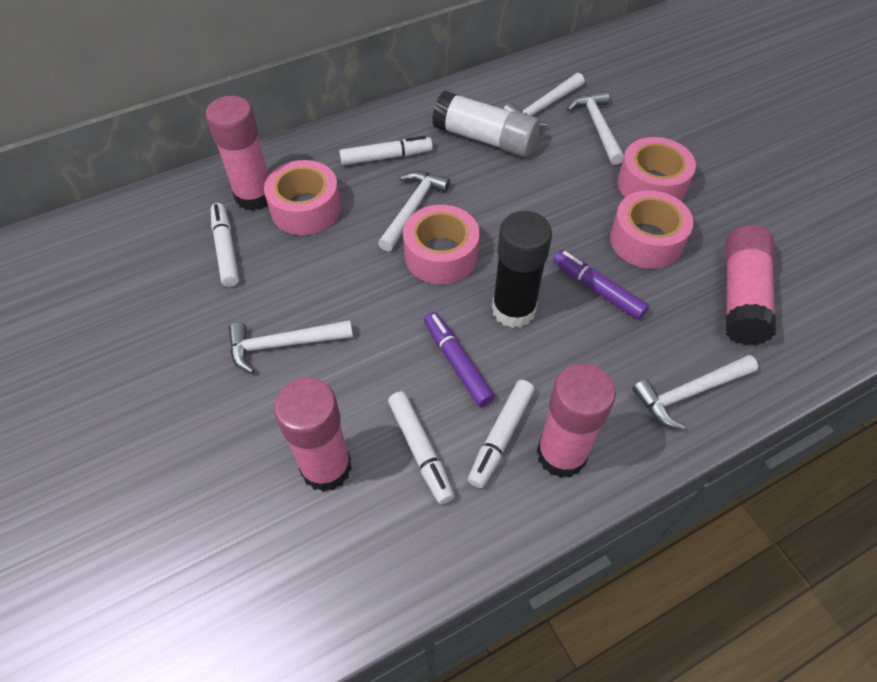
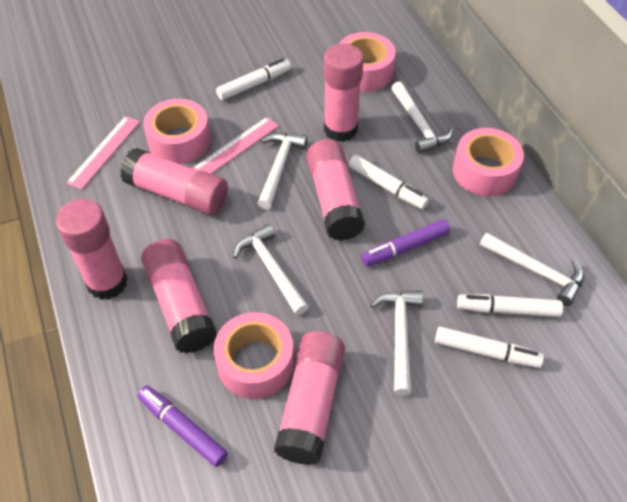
black glue stick: [492,211,552,328] = 1 -> none = 0
pink glue stick: [206,96,269,211] [274,377,352,492] [537,364,616,478] [725,225,776,345] = 4 -> [56,199,128,300] [120,148,228,216] [141,239,217,353] [274,331,345,465] [306,139,365,241] [324,44,364,142] = 6
pink ruler: none = 0 -> [66,116,140,190] [192,117,279,174] = 2
white glue stick: [432,91,540,157] = 1 -> none = 0

